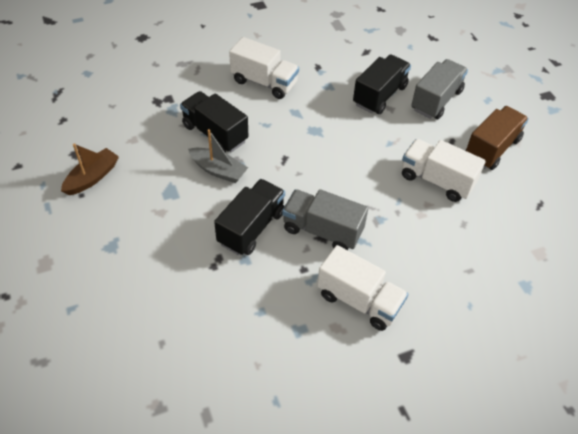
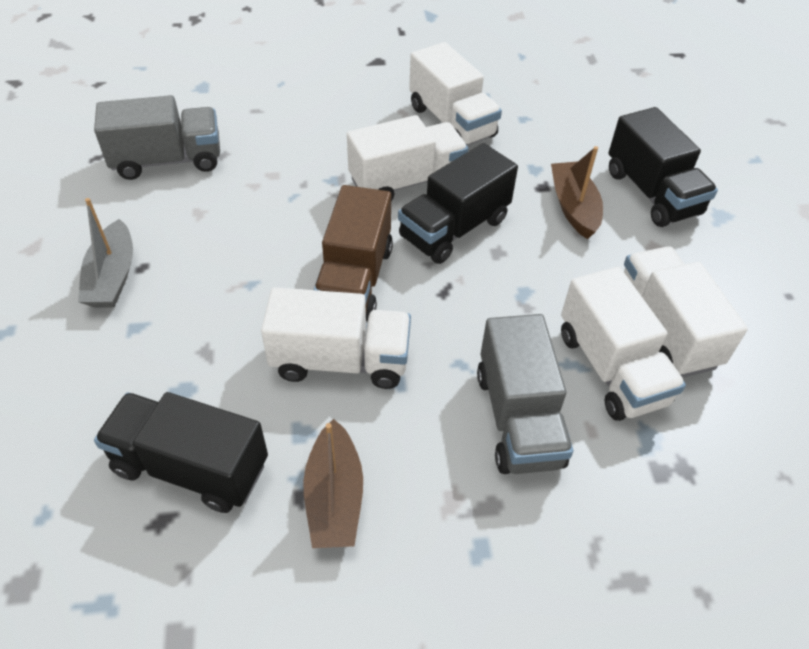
brown boat: [61,143,119,195] = 1 -> [303,419,363,548] [551,146,603,239] = 2
white truck: [229,37,299,99] [317,245,408,331] [402,139,486,202] = 3 -> [261,287,411,389] [347,115,468,201] [409,42,502,145] [561,267,686,421] [624,246,748,377] = 5

